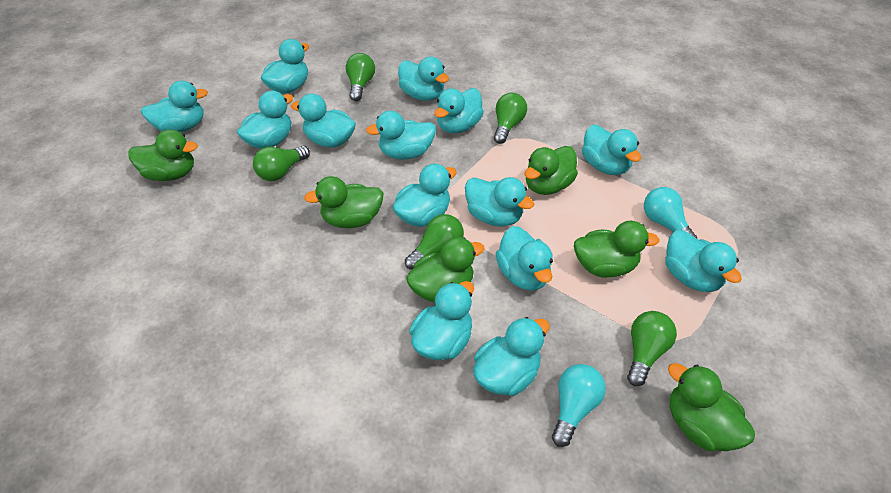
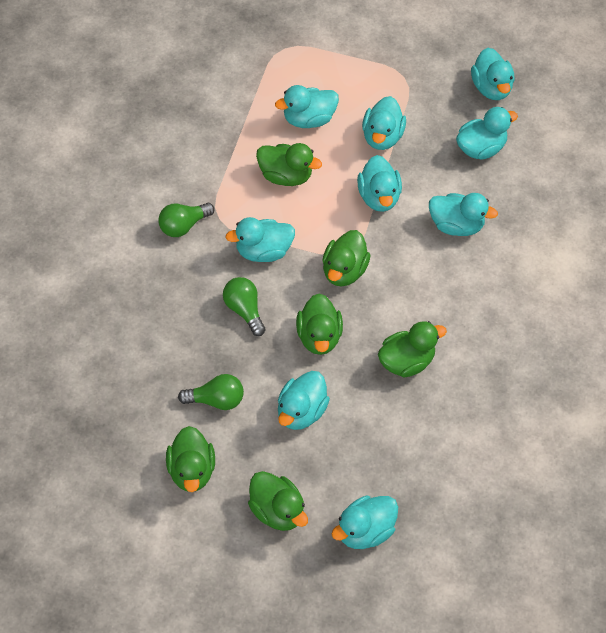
green light bulb: [253,146,310,181] [346,53,375,101] [405,214,464,270] [494,93,527,144] [627,311,677,386] = 5 -> [158,203,215,237] [178,374,244,410] [223,277,265,336] = 3
turquoise duck: [141,81,208,132] [237,90,293,149] [261,39,309,94] [291,93,356,147] [366,111,436,160] [393,164,457,227] [398,57,449,101] [409,281,474,360] [434,88,484,133] [465,177,534,226] [473,317,550,396] [496,226,553,291] [582,125,641,175] [665,230,742,292] = 14 -> [225,217,295,262] [275,85,339,128] [278,371,330,430] [332,495,398,549] [357,155,402,212] [362,96,406,150] [429,193,498,236] [456,107,518,159] [471,48,514,100] = 9
turquoise light bulb: [552,364,606,447] [644,187,697,238] = 2 -> none = 0

